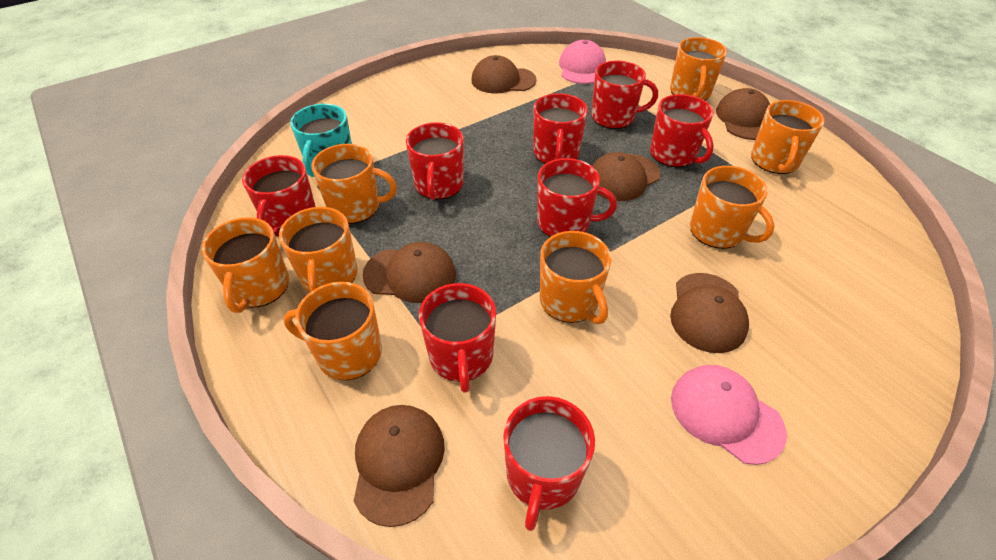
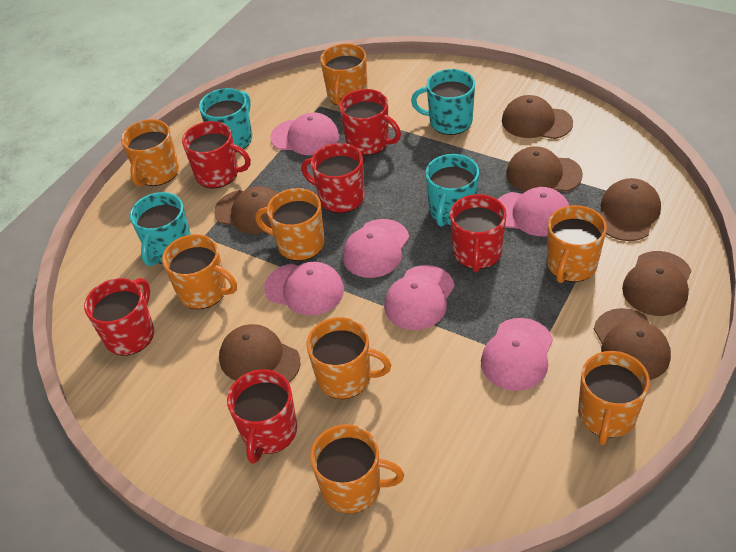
brown cap: [354,405,445,527] [362,242,456,303] [471,55,537,94] [592,152,661,201] [670,273,749,353] [716,88,770,140] = 6 -> [214,186,278,234] [219,324,301,383] [502,95,573,139] [506,146,583,192] [594,308,671,380] [601,178,661,241] [622,251,692,316] = 7
pink cap: [559,40,606,84] [671,365,787,465] = 2 -> [264,262,344,315] [270,112,339,155] [343,219,409,278] [384,265,455,330] [481,318,553,391] [497,187,569,236] = 6
red mug: [242,155,316,236] [406,122,463,200] [419,283,496,393] [503,396,595,531] [533,93,588,164] [537,158,617,237] [591,61,658,129] [650,94,714,167] = 8 -> [84,278,154,356] [182,121,251,188] [227,369,297,464] [301,143,365,213] [339,89,401,155] [450,194,506,272] = 6
turquoise mug: [290,104,352,177] = 1 -> [130,192,191,266] [199,88,252,152] [411,69,475,135] [426,154,479,227] = 4

